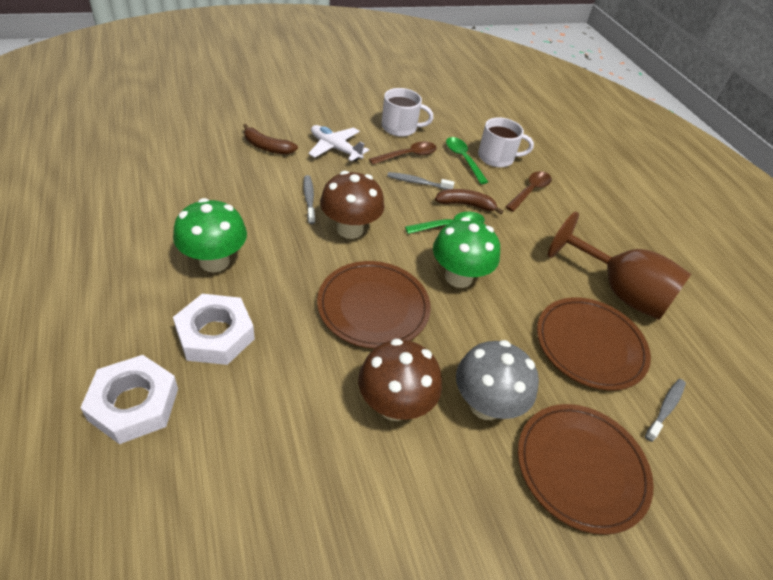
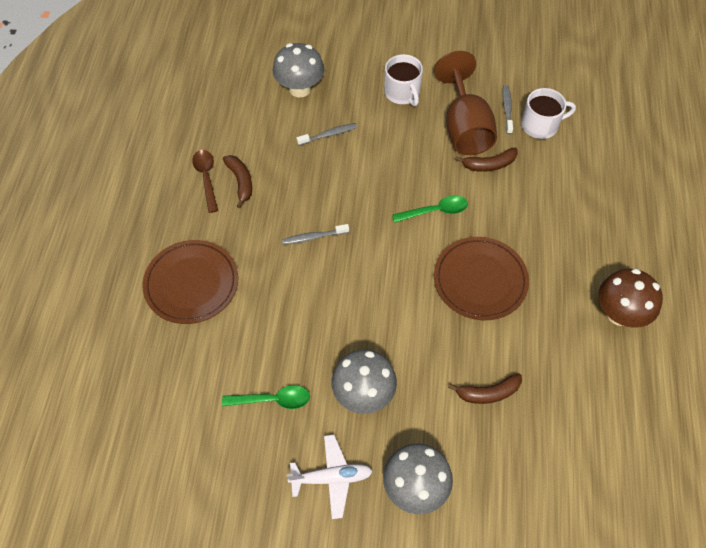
brown banana: [243,124,298,155] [435,189,504,214] = 2 -> [223,155,252,208] [448,373,522,404] [455,148,518,172] = 3
brown mushroom: [320,171,384,239] [358,339,442,421] = 2 -> [598,269,663,328] = 1
brown plate: [317,261,431,349] [518,404,654,535] [537,297,651,390] = 3 -> [142,240,238,324] [434,237,529,320] = 2
brown spoon: [369,141,437,165] [506,171,552,212] = 2 -> [192,150,218,213] = 1
green mushroom: [173,198,247,272] [433,217,500,288] = 2 -> none = 0
grey mushroom: [456,340,539,420] = 1 -> [273,43,324,97] [331,350,397,414] [383,444,453,514] = 3
white nut: [80,355,178,444] [173,294,255,365] = 2 -> none = 0

